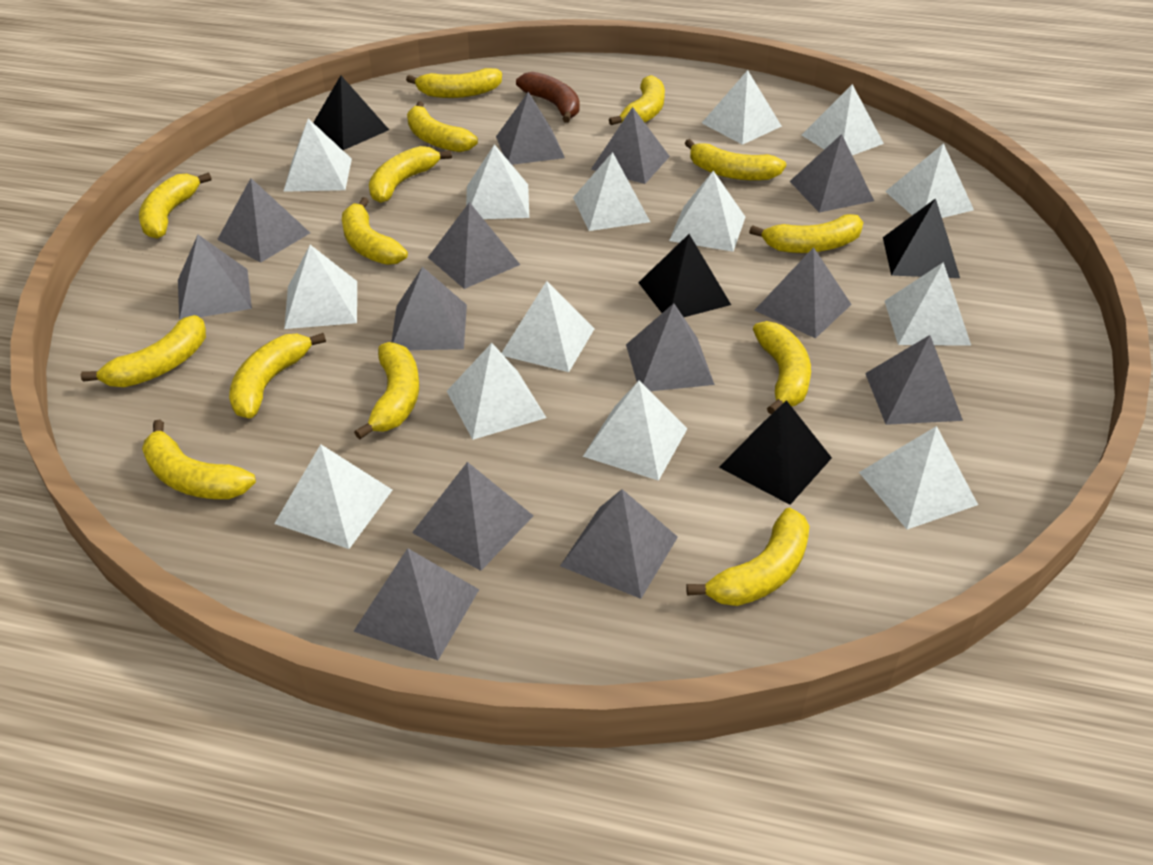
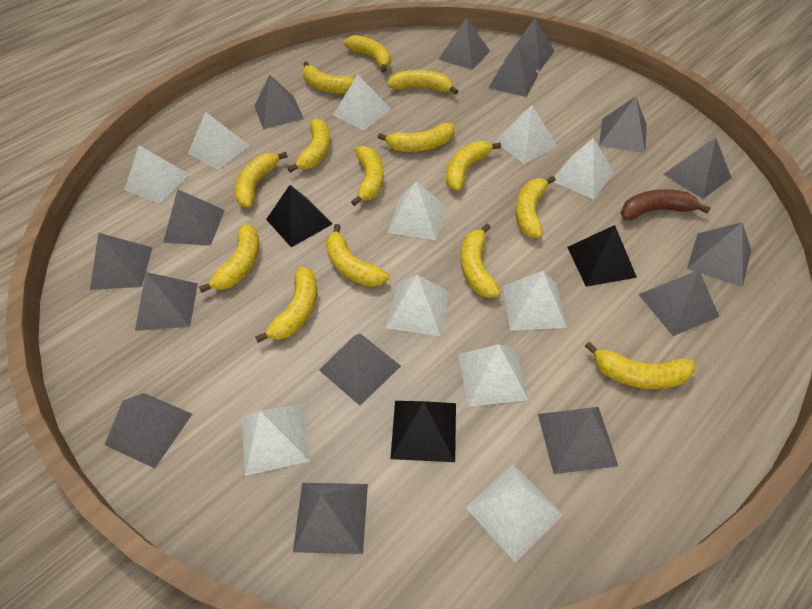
black pyramid: [313,75,389,150] [638,234,731,317] [719,400,832,505] [883,198,960,278] = 4 -> [266,185,332,247] [390,401,456,462] [567,225,637,287] = 3
grey pyramid: [178,235,252,320] [217,178,310,263] [353,548,479,660] [391,267,467,350] [412,462,533,571] [428,202,520,289] [496,92,565,165] [560,489,678,599] [591,107,670,184] [626,303,715,391] [754,247,852,338] [790,134,874,213] [865,335,963,425] = 13 -> [90,233,152,290] [104,393,192,468] [135,272,198,331] [163,190,225,246] [254,75,304,129] [293,483,368,554] [319,334,401,406] [439,17,490,70] [488,43,538,97] [504,18,554,71] [538,407,618,474] [599,96,647,153] [638,270,719,336] [663,137,732,199] [687,222,751,287] = 15
white pyramid: [274,444,392,549] [283,119,352,192] [284,245,357,329] [447,343,546,440] [466,144,529,219] [502,281,595,372] [573,152,650,231] [583,381,687,481] [669,171,745,252] [702,70,782,145] [802,84,884,155] [859,426,978,529] [885,143,974,218] [885,262,971,346] = 14 -> [125,145,189,203] [188,112,250,170] [241,404,310,476] [333,75,391,131] [386,275,449,336] [388,181,446,240] [459,344,529,407] [466,464,563,562] [494,105,557,164] [503,271,567,331] [554,138,614,199] = 11

